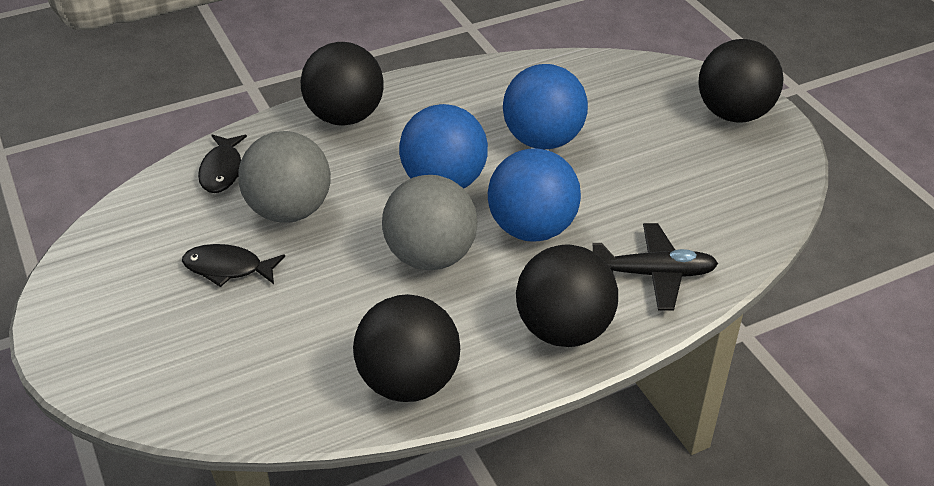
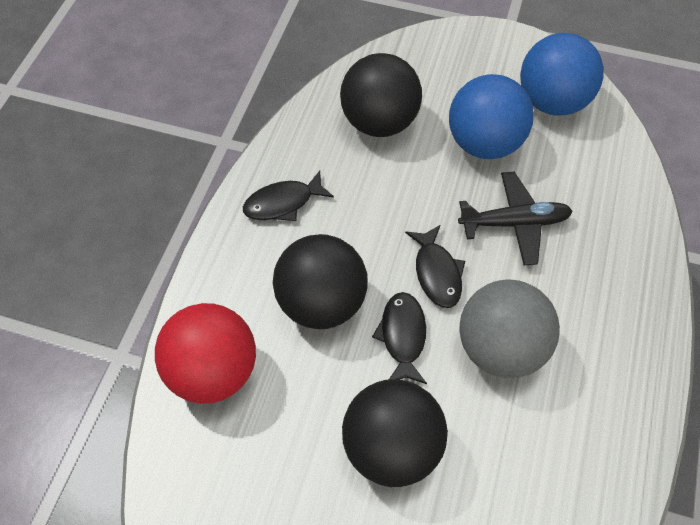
black ball: [301,42,384,126] [353,294,460,402] [516,244,618,347] [698,39,784,123] = 4 -> [273,234,368,329] [340,53,422,137] [342,379,448,487] = 3
black fish: [182,244,285,287] [198,135,247,193] = 2 -> [243,171,334,221] [372,292,427,384] [405,225,465,308] = 3
blue ball: [399,104,488,189] [488,148,581,242] [503,64,588,149] = 3 -> [449,74,534,159] [520,33,604,116] = 2
grey ball: [238,131,331,223] [382,175,478,270] = 2 -> [459,280,560,378] = 1
red ball: none = 0 -> [155,303,256,404] = 1

